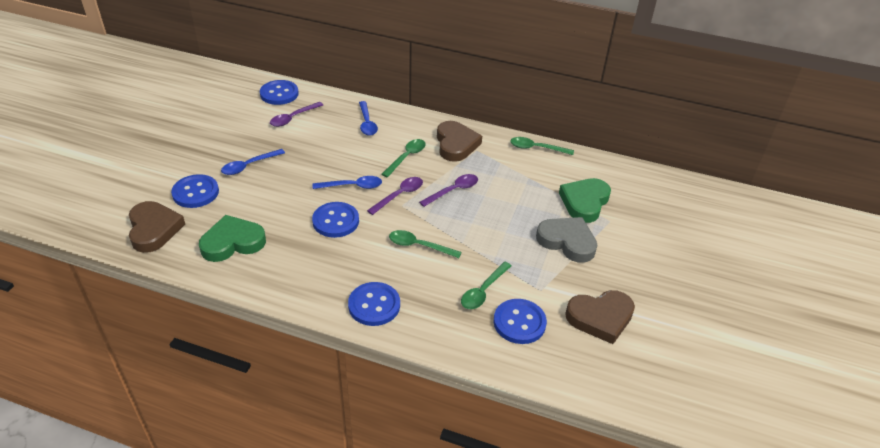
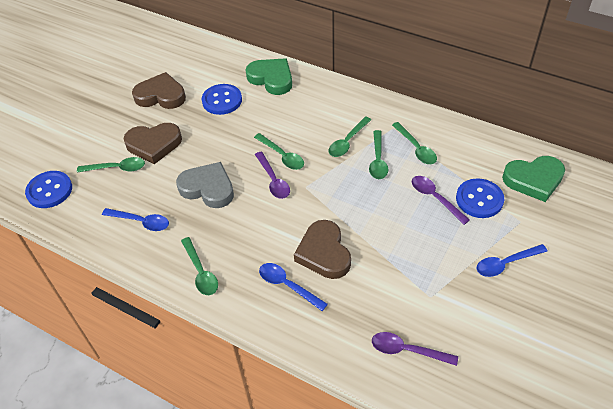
blue button: [171,174,219,208] [260,80,299,105] [312,202,359,238] [348,282,400,326] [494,299,547,344] = 5 -> [25,171,72,208] [201,84,242,115] [456,178,504,218] = 3
green spoon: [382,139,426,177] [389,230,462,258] [461,262,512,309] [510,137,574,155] = 4 -> [77,157,145,172] [181,237,218,295] [254,133,304,170] [329,116,371,157] [369,130,388,179] [392,122,437,164] = 6

